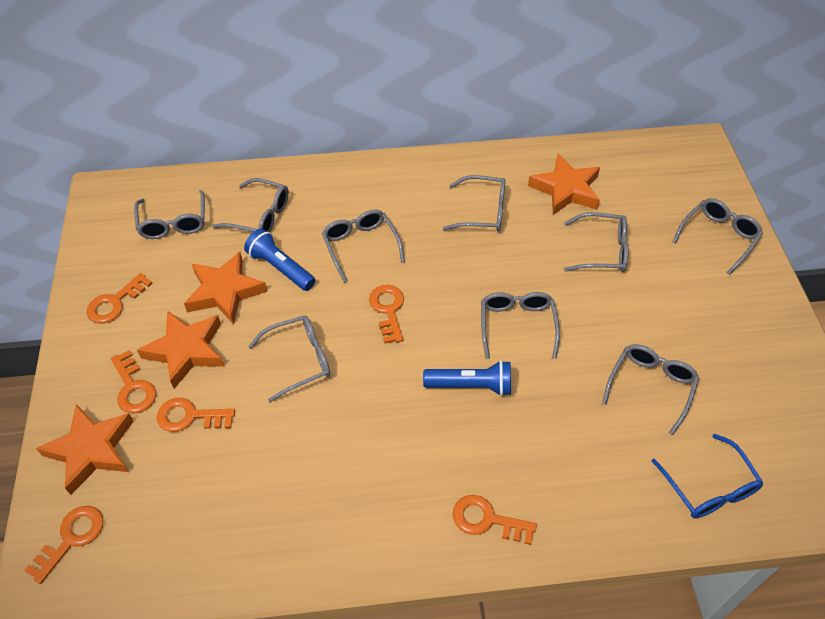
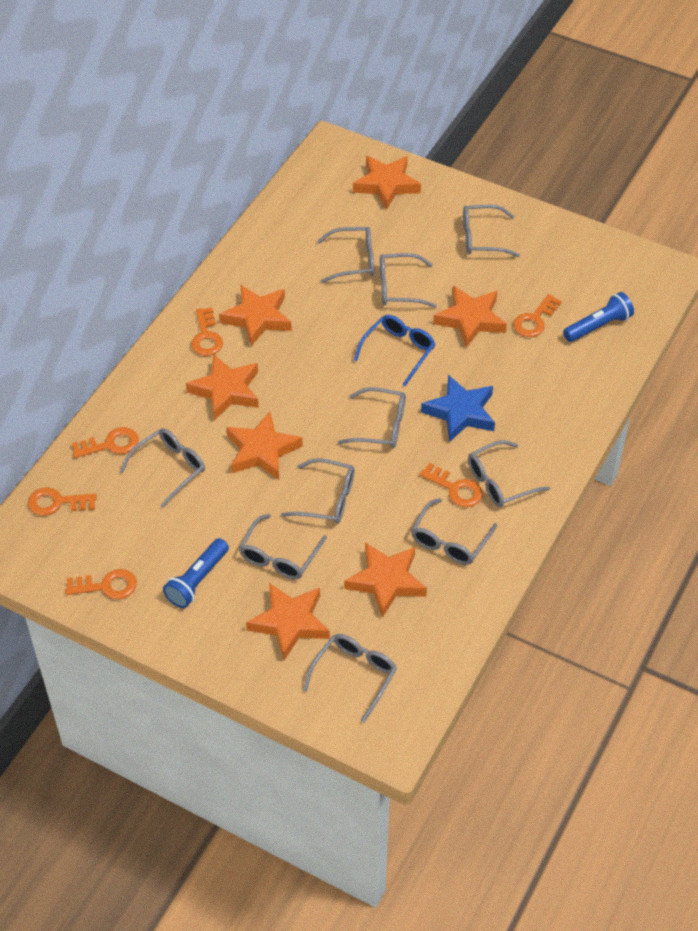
blue star: none = 0 -> [421,375,495,442] = 1
grey glasses: [134,190,205,239] [212,178,289,232] [248,316,330,402] [322,209,405,283] [443,175,506,232] [481,292,560,359] [564,212,629,272] [602,344,699,435] [673,198,763,275] = 9 -> [120,428,205,508] [239,514,327,579] [281,458,354,524] [303,634,397,723] [317,227,374,283] [338,387,406,448] [380,253,437,308] [411,498,497,565] [463,205,520,257] [468,440,550,507] = 10
orange star: [36,404,134,495] [137,311,225,389] [184,252,268,325] [528,154,600,215] = 4 -> [186,354,259,420] [219,285,292,346] [227,411,303,480] [246,583,330,660] [344,542,427,618] [353,156,421,210] [433,286,507,348] = 7

